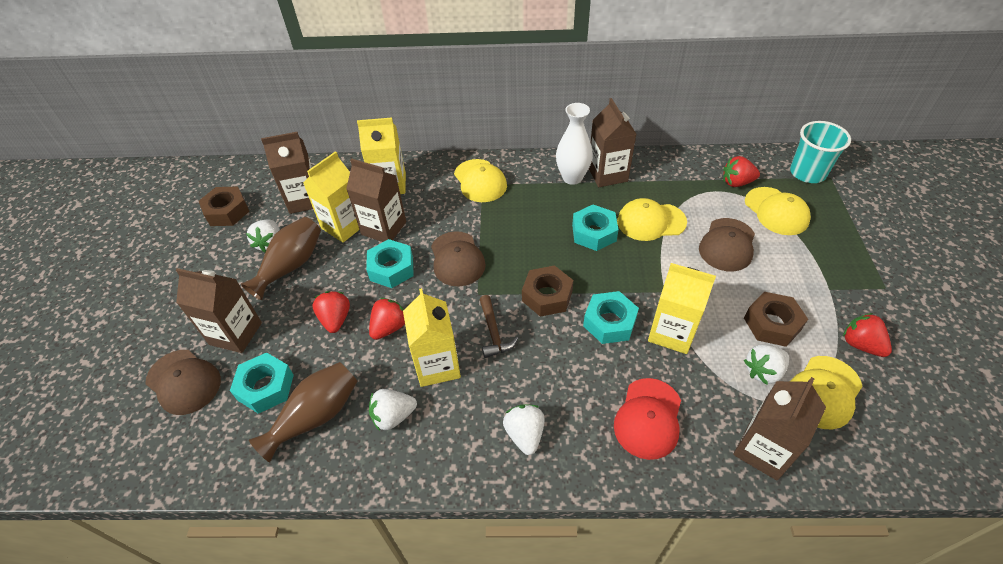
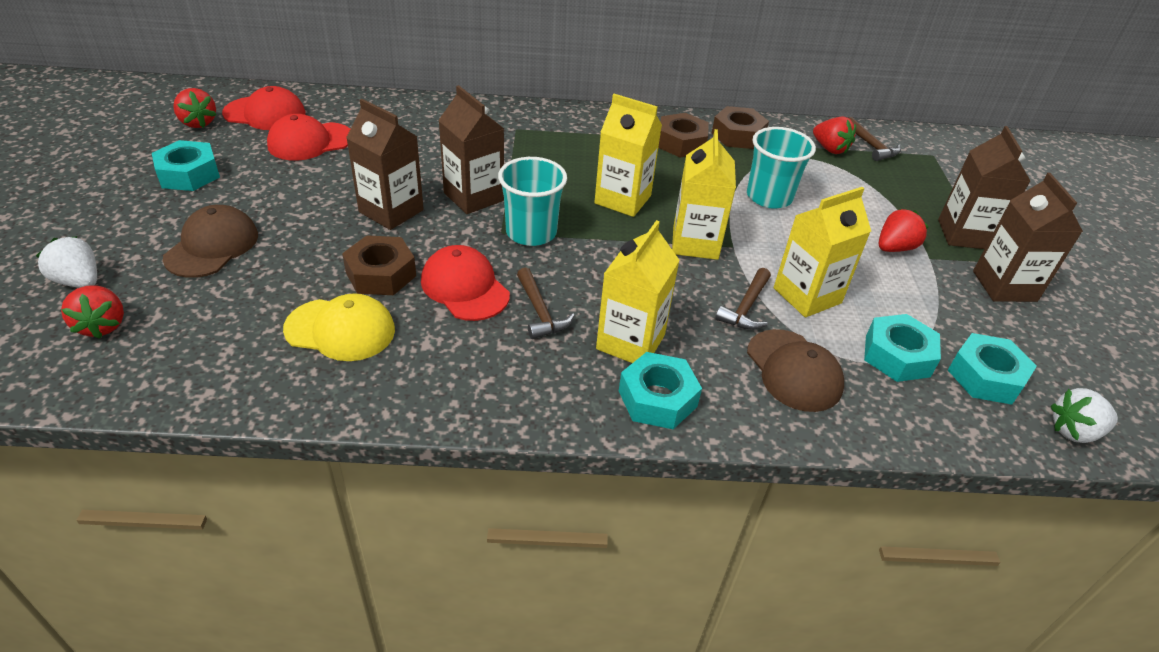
brown cap: [145,350,221,415] [431,231,486,286] [699,218,755,271] = 3 -> [163,205,258,278] [747,329,844,412] = 2
brown carton: [176,268,262,353] [261,132,313,214] [346,158,406,242] [589,98,636,187] [733,377,826,481] = 5 -> [346,99,424,230] [438,85,504,214] [938,126,1030,249] [973,173,1083,302] = 4
brown hammer: [480,295,519,358] = 1 -> [517,267,575,339] [715,268,771,330] [849,117,901,161] = 3
brown vase: [241,217,321,300] [249,362,358,462] = 2 -> none = 0
red cap: [614,378,681,460] = 1 -> [222,86,306,130] [267,114,350,161] [421,245,510,321] = 3
turquoise cup: [790,121,851,183] = 1 -> [498,157,567,246] [747,127,816,209] = 2
white strawberry: [246,220,280,252] [369,389,417,431] [503,404,545,455] [744,344,789,385] = 4 -> [36,236,97,288] [1051,388,1118,443] = 2
white vase: [556,103,593,185] = 1 -> none = 0
yellow cap: [454,159,507,202] [617,198,687,241] [745,187,811,235] [790,356,863,430] = 4 -> [283,293,395,361] = 1

